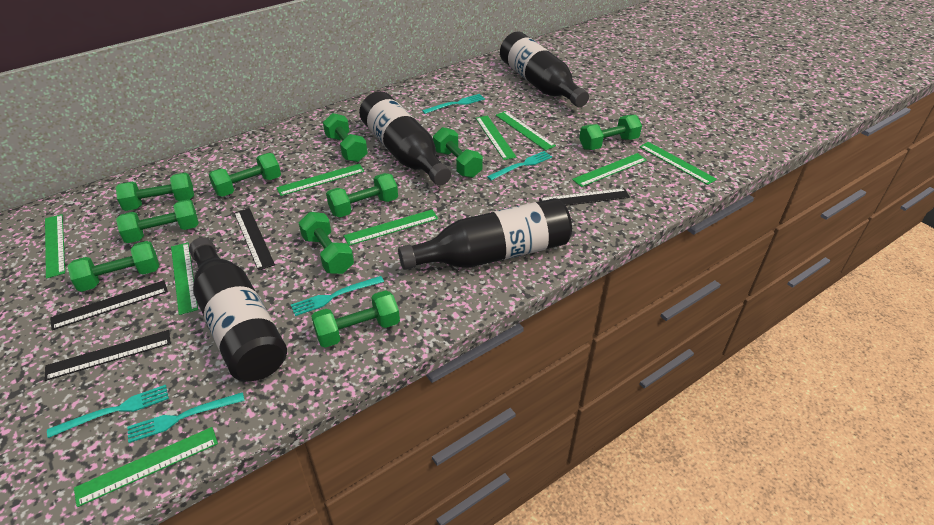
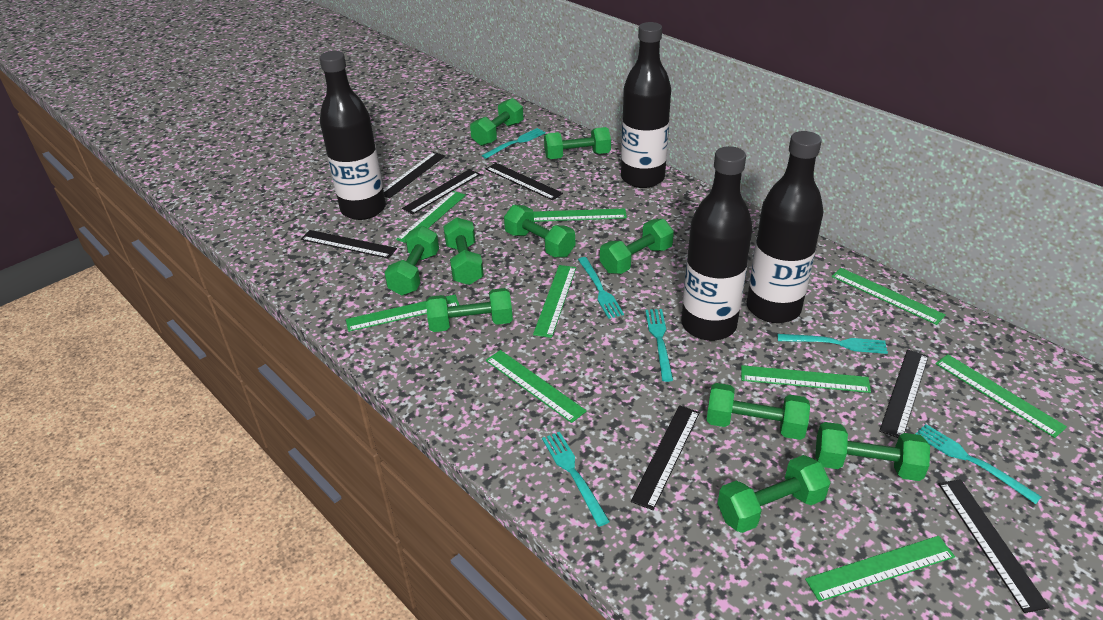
black ruler: [45,330,171,381] [50,280,168,330] [234,208,275,271] [539,188,630,206] = 4 -> [301,230,397,259] [383,152,445,198] [402,169,480,214] [486,163,563,200] [631,405,700,510] [879,350,929,438] [939,479,1050,613] = 7
turquoise fork: [47,385,169,438] [127,392,245,443] [291,276,384,316] [422,94,485,114] [487,151,552,181] = 5 -> [482,128,545,159] [542,432,610,527] [578,257,624,319] [645,309,673,382] [777,334,888,354] [916,424,1041,504] = 6

